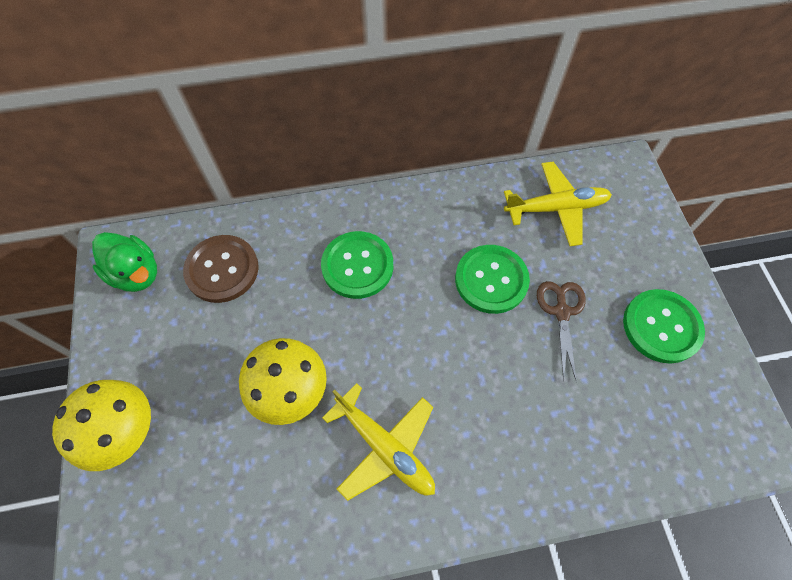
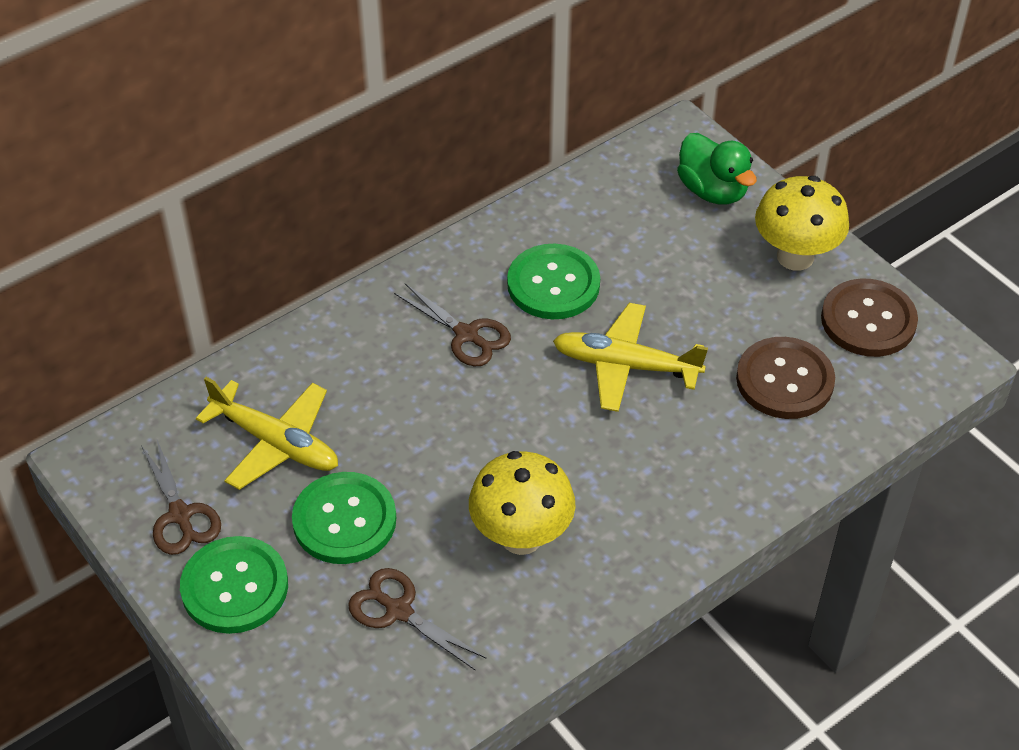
brown button: [183,235,259,303] = 1 -> [736,337,835,419] [821,279,918,357] = 2
brown scissors: [537,281,586,382] = 1 -> [141,440,221,555] [348,568,487,670] [394,284,511,366] = 3

